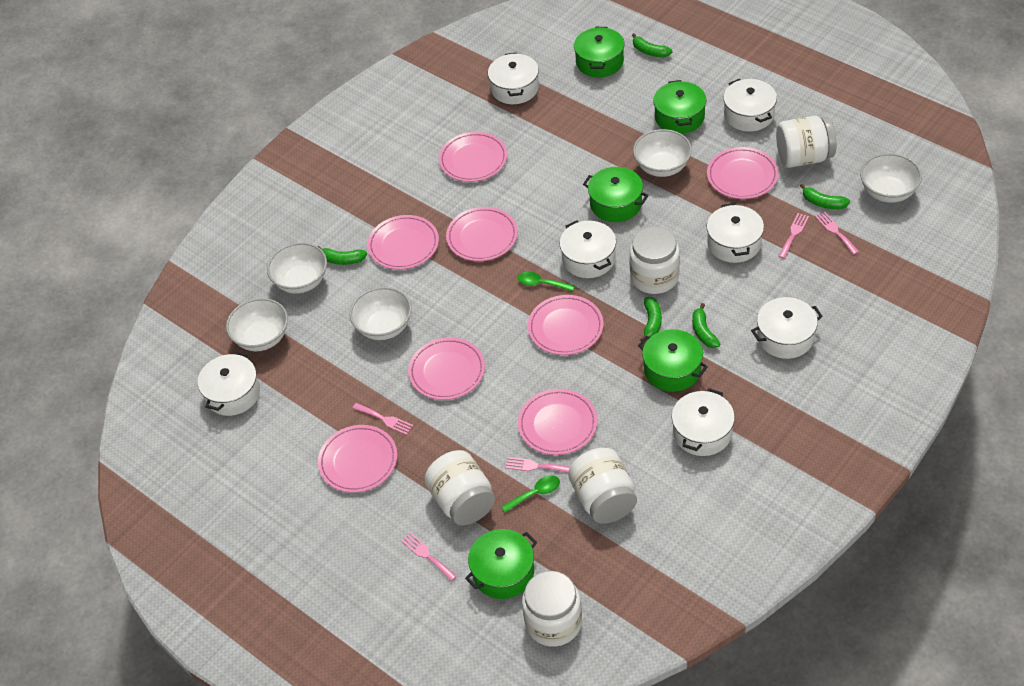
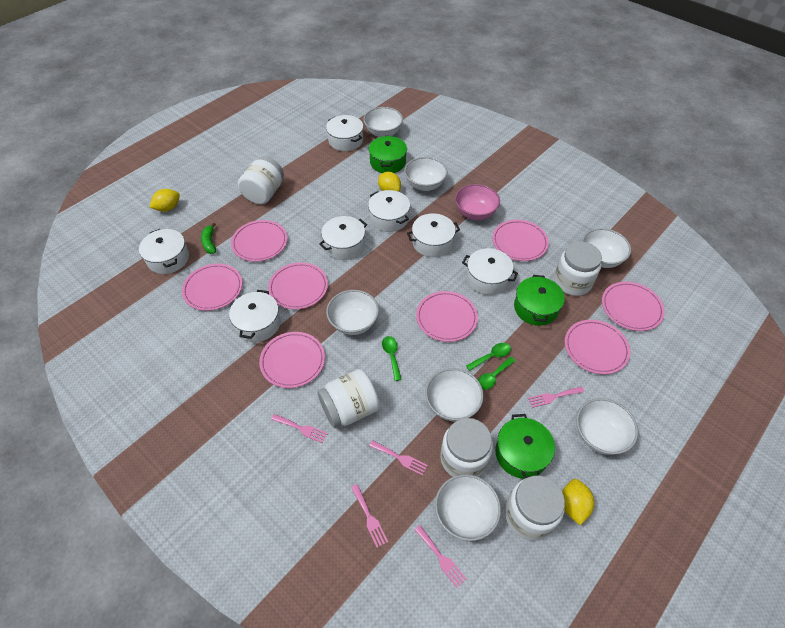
green banana: [317,246,367,265] [632,33,672,57] [640,297,662,341] [692,303,720,348] [800,184,850,209] = 5 -> [201,223,216,254] = 1
green pot: [465,529,537,599] [574,27,624,77] [583,167,649,222] [638,329,708,392] [653,80,707,134] = 5 -> [369,136,407,173] [495,414,555,479] [514,275,565,326] = 3
green spoon: [501,475,560,513] [518,272,575,291] = 2 -> [382,336,402,381] [466,343,511,371] [478,357,515,390] = 3
pink bowl: none = 0 -> [455,184,500,220] = 1
white bowl: [226,298,288,351] [267,243,327,294] [350,287,412,340] [633,129,692,177] [860,153,922,203] = 5 -> [326,290,379,335] [363,107,403,137] [404,157,447,191] [425,368,484,421] [435,474,501,541] [576,398,638,455] [582,228,631,268] = 7
yellow lemon: none = 0 -> [150,189,180,212] [378,172,401,192] [562,479,594,525] = 3

